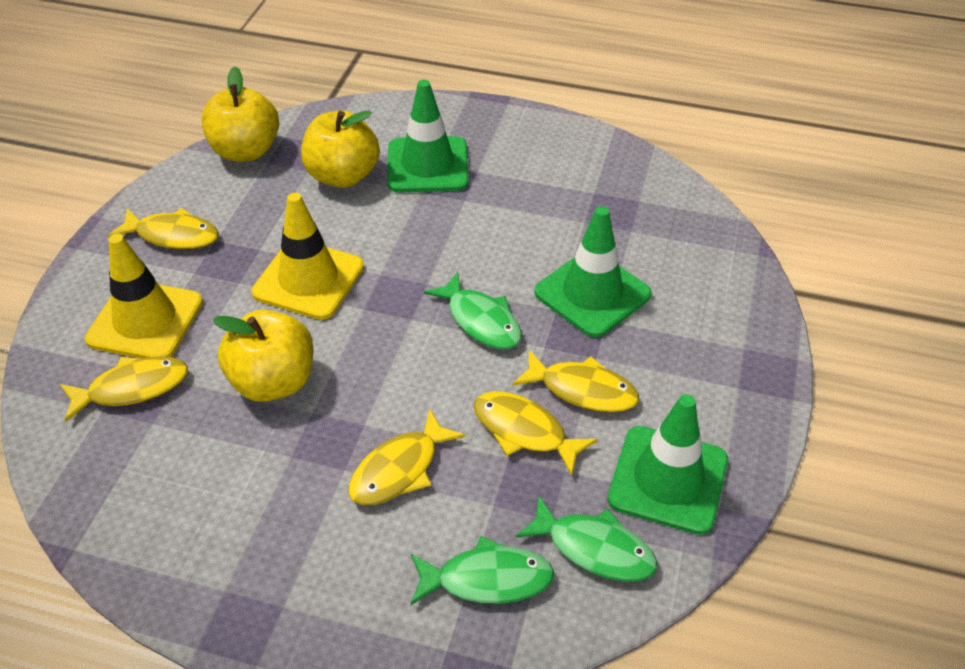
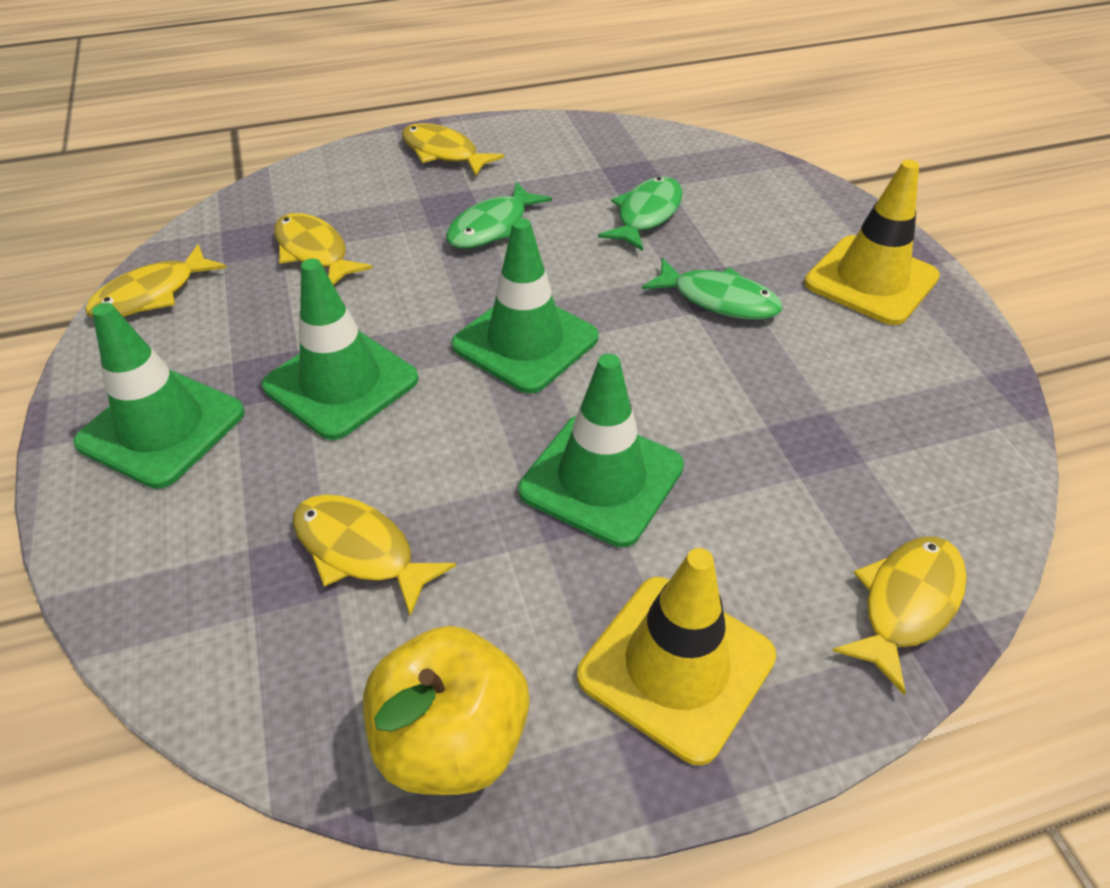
green traffic cone: [387,80,469,192] [534,206,652,337] [608,394,728,535] = 3 -> [73,303,245,489] [262,258,418,440] [452,218,599,394] [518,354,684,547] = 4
yellow apple: [201,67,279,162] [213,310,314,402] [301,110,380,188] = 3 -> [363,626,530,795] = 1

